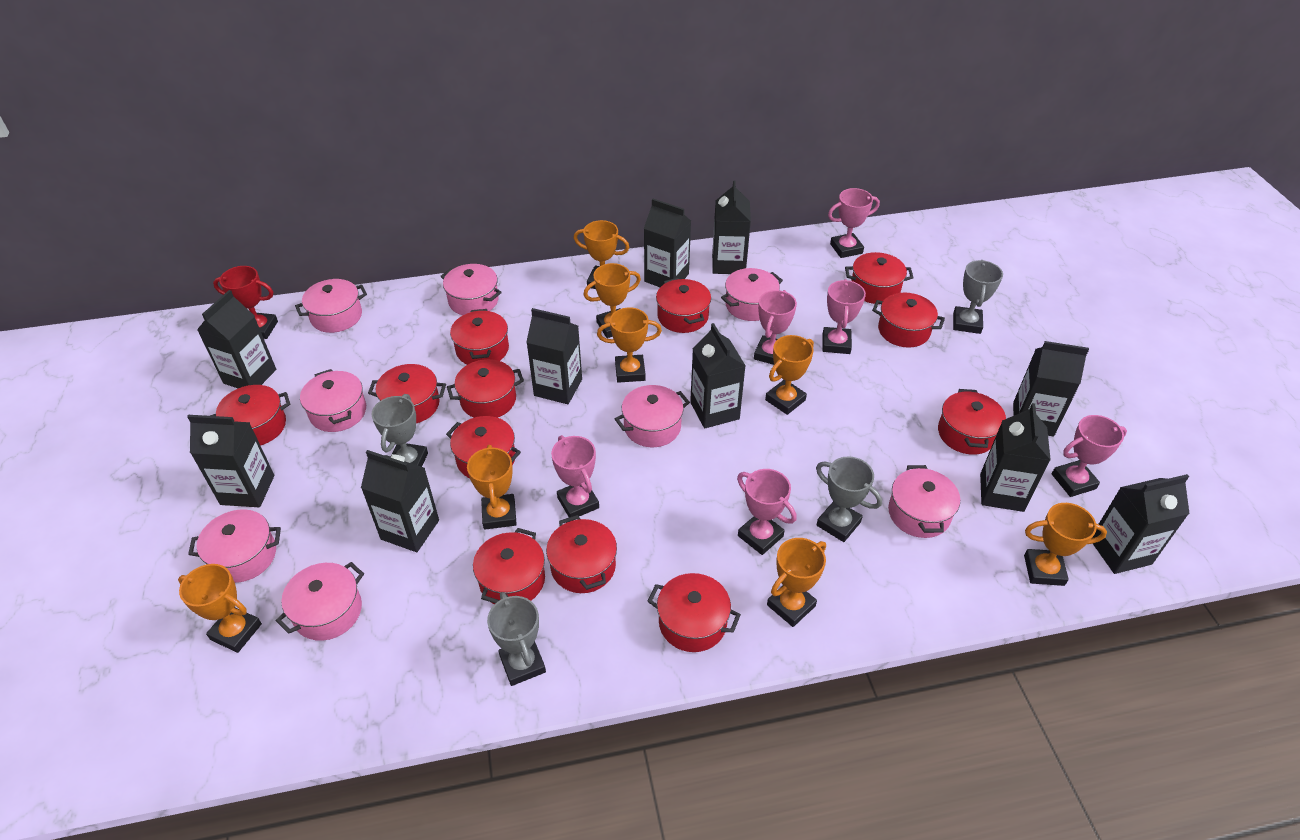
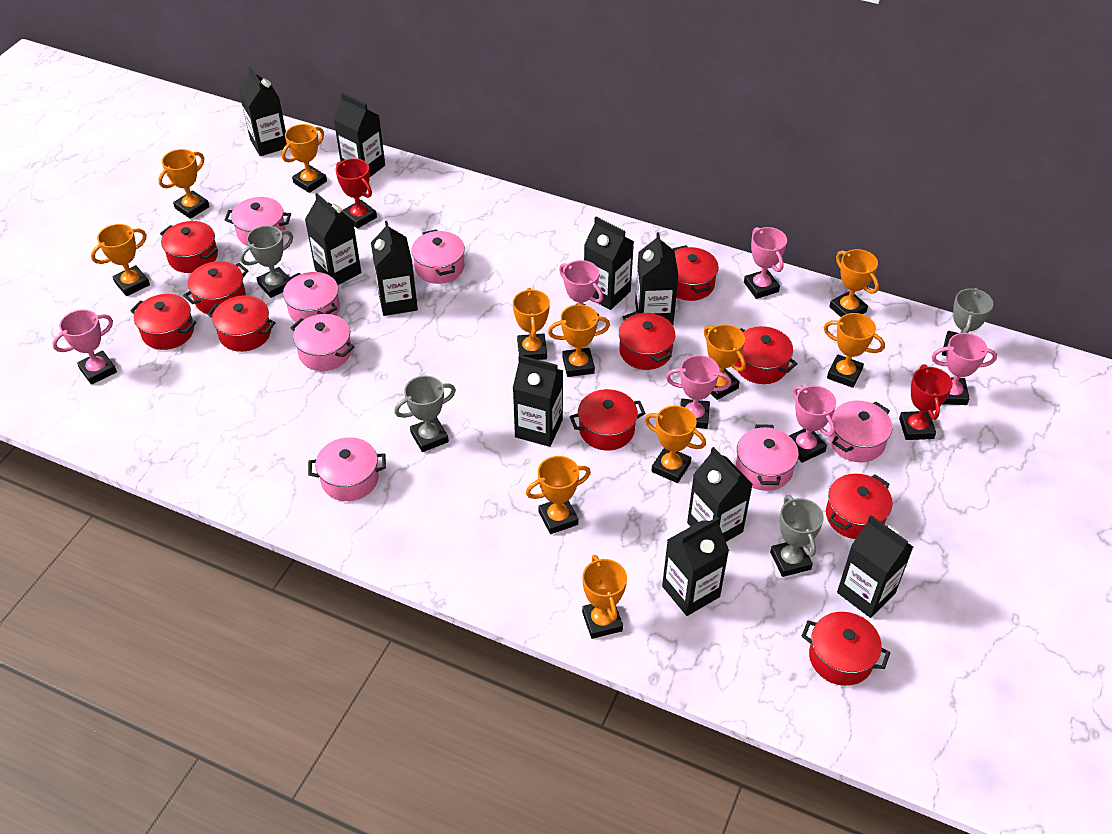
orange trophy: [178,564,262,653] [467,445,517,530] [574,220,629,289] [583,263,641,338] [597,308,662,383] [765,335,814,415] [767,538,826,627] [1024,503,1107,586] = 8 -> [91,224,150,296] [158,149,210,219] [282,124,327,193] [513,288,550,360] [526,456,591,534] [548,304,610,377] [582,555,627,639] [645,405,706,483] [704,324,746,400] [824,313,885,388] [829,249,879,317] = 11
pink pot: [188,509,281,583] [276,562,364,641] [295,279,367,333] [300,369,366,432] [440,264,502,315] [615,385,690,447] [721,268,783,321] [888,465,960,538] = 8 -> [225,197,291,246] [283,272,340,322] [290,314,354,371] [308,437,386,501] [411,229,465,284] [736,424,799,491] [829,400,892,462] = 7
red pot: [210,385,291,445] [368,364,446,423] [446,416,521,478] [447,359,524,418] [450,309,509,365] [473,528,545,604] [546,515,617,593] [648,573,741,652] [656,278,711,333] [845,252,914,304] [872,293,945,348] [938,389,1006,455] = 12 -> [130,294,196,350] [160,221,218,273] [183,261,248,315] [207,295,276,352] [570,389,646,451] [619,311,675,370] [672,245,719,301] [735,326,798,384] [801,612,890,686] [826,474,893,539] = 10
red trophy: [213,266,278,339] = 1 -> [336,158,377,229] [899,364,953,440] = 2

